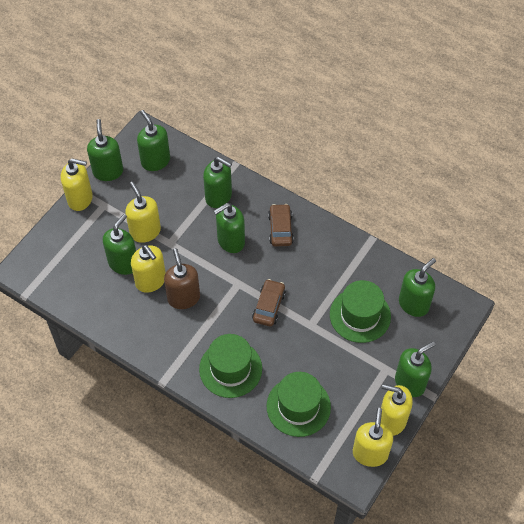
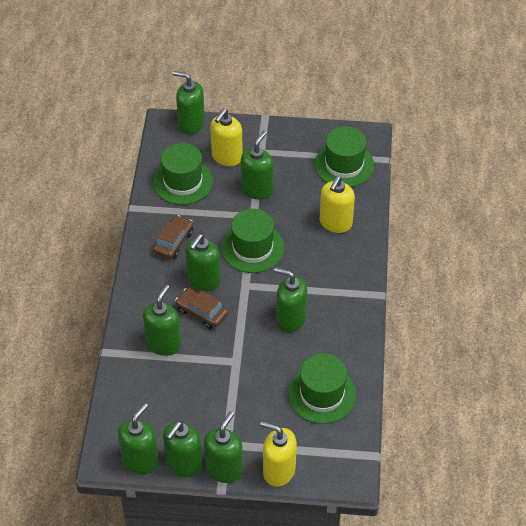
brown soap dispenser: [164,248,200,309] = 1 -> none = 0
green hat: [199,334,262,398] [267,372,331,437] [330,280,391,343] = 3 -> [153,143,213,205] [221,209,284,273] [288,353,356,424] [315,126,374,187] = 4
green soap dispenser: [87,119,123,181] [103,214,136,275] [137,110,170,171] [203,157,232,208] [214,203,245,253] [395,341,435,397] [399,258,436,317] = 7 -> [118,403,159,475] [143,285,181,356] [163,421,202,477] [173,71,205,135] [185,234,221,291] [204,411,243,483] [241,131,273,200] [274,267,307,333] = 8
yellow soap dispenser: [61,158,93,211] [125,182,161,243] [131,245,166,293] [353,408,393,467] [381,384,413,436] = 5 -> [210,109,243,166] [260,421,297,487] [320,176,355,233] = 3

